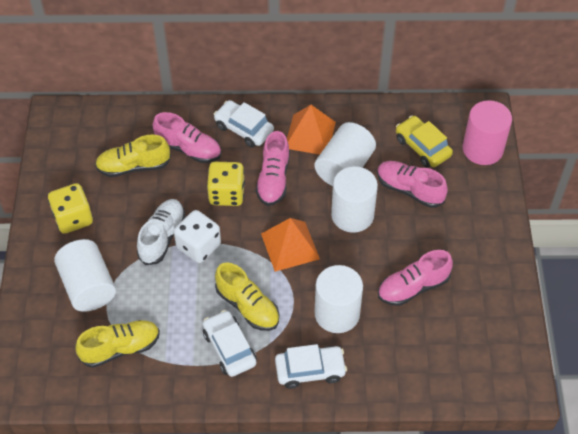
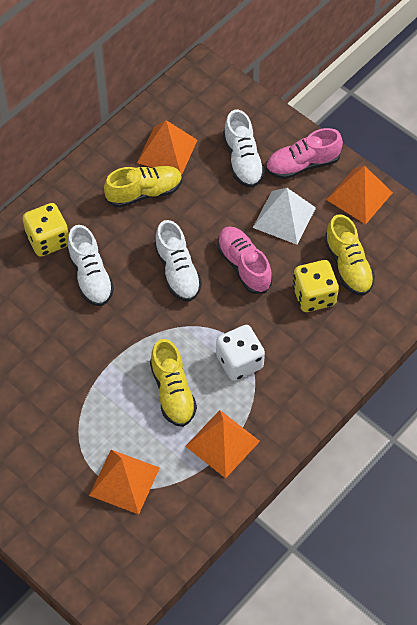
orange pyramid: [261,218,320,272] [287,105,336,155] = 2 -> [89,450,160,514] [137,120,197,174] [185,410,260,478] [326,166,393,224] = 4
pink cylinder: [463,100,512,165] = 1 -> none = 0
pink shoe: [153,112,221,163] [256,131,290,206] [377,161,448,208] [378,250,453,306] = 4 -> [217,226,272,294] [266,128,343,179] = 2
white car: [203,310,257,377] [214,100,274,148] [275,344,347,389] = 3 -> none = 0
white cylinder: [54,239,116,312] [314,122,376,186] [314,265,363,333] [331,166,378,233] = 4 -> none = 0
white pyramid: none = 0 -> [253,188,316,245] = 1
white shoe: [137,199,185,265] = 1 -> [67,225,114,306] [154,220,202,302] [223,110,265,188] = 3
yellow car: [396,115,453,168] = 1 -> none = 0

